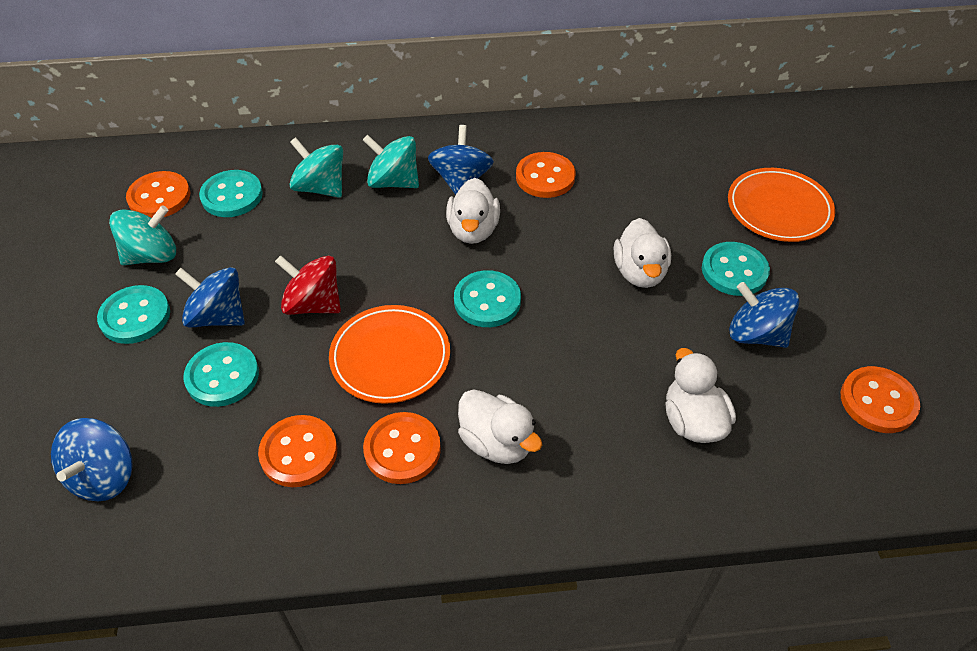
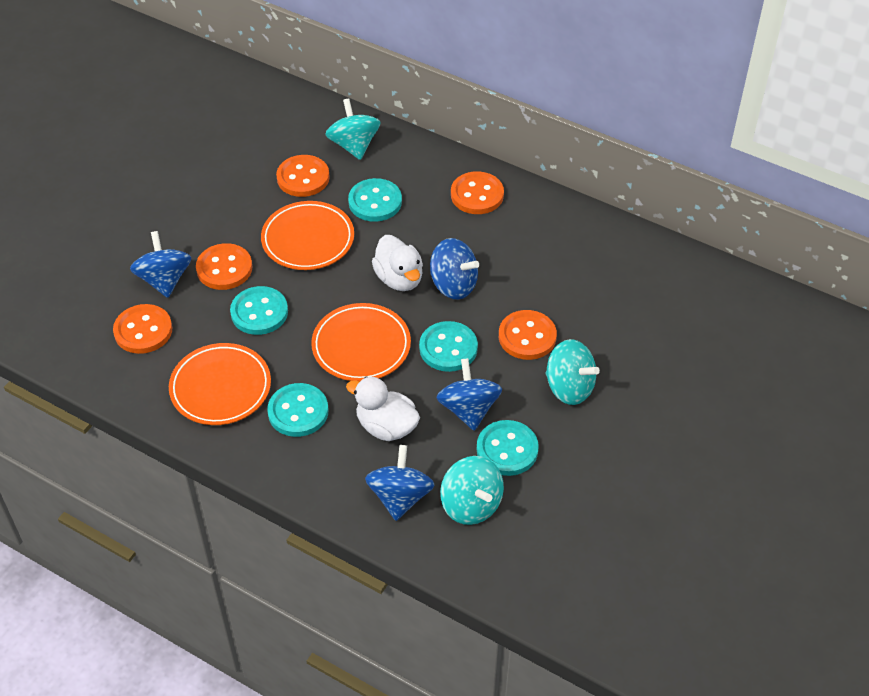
orange plate: [329,305,450,404] [728,168,835,242] = 2 -> [169,343,271,425] [261,201,354,270] [311,303,411,381] = 3
red spinning top: [275,255,341,315] = 1 -> none = 0
white duck: [446,178,500,244] [458,389,542,464] [614,218,671,288] [666,348,736,443] = 4 -> [346,377,420,441] [372,235,423,291] = 2

